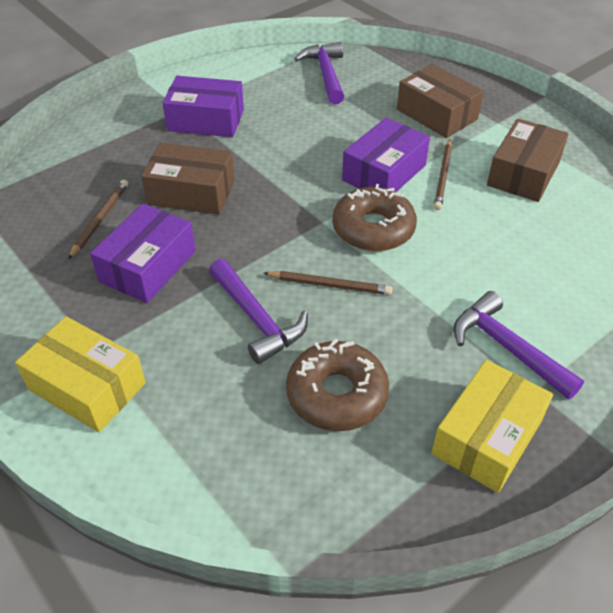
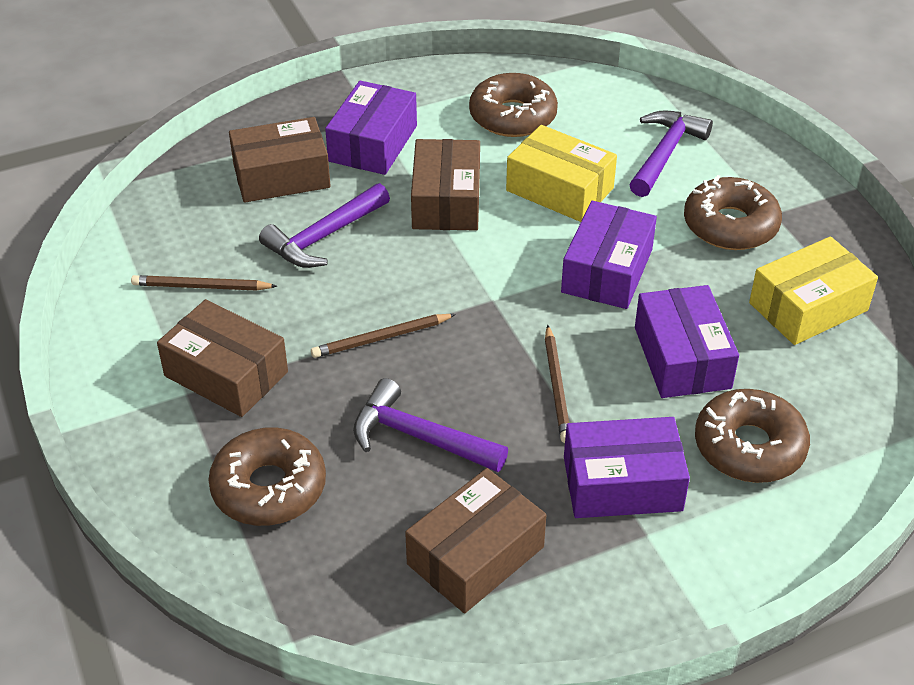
brown box: [141,143,235,215] [397,64,484,138] [487,118,569,202] = 3 -> [157,299,288,417] [229,117,330,203] [405,468,546,613] [411,139,480,230] = 4
brown donut: [286,339,389,431] [332,184,417,251] = 2 -> [208,428,326,526] [469,73,558,137] [684,175,782,250] [695,389,810,483] = 4
purple box: [90,204,196,303] [163,76,244,137] [342,118,430,192] = 3 -> [325,81,417,175] [561,201,657,309] [564,417,690,518] [635,285,739,398] = 4

